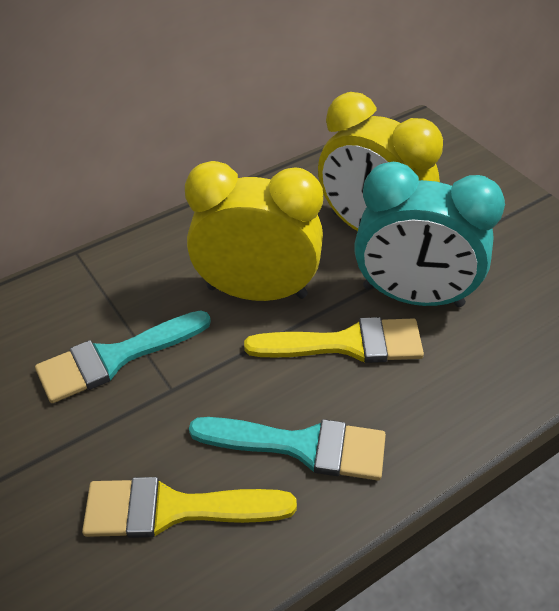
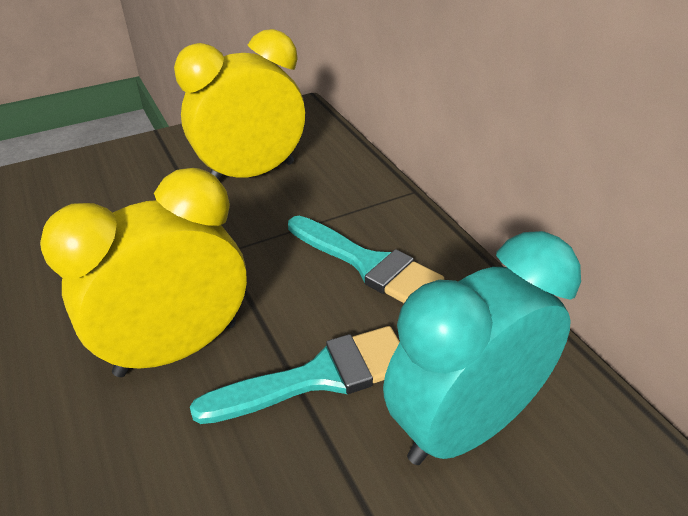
yellow brush: [82,477,297,538] [244,317,424,363] = 2 -> none = 0

